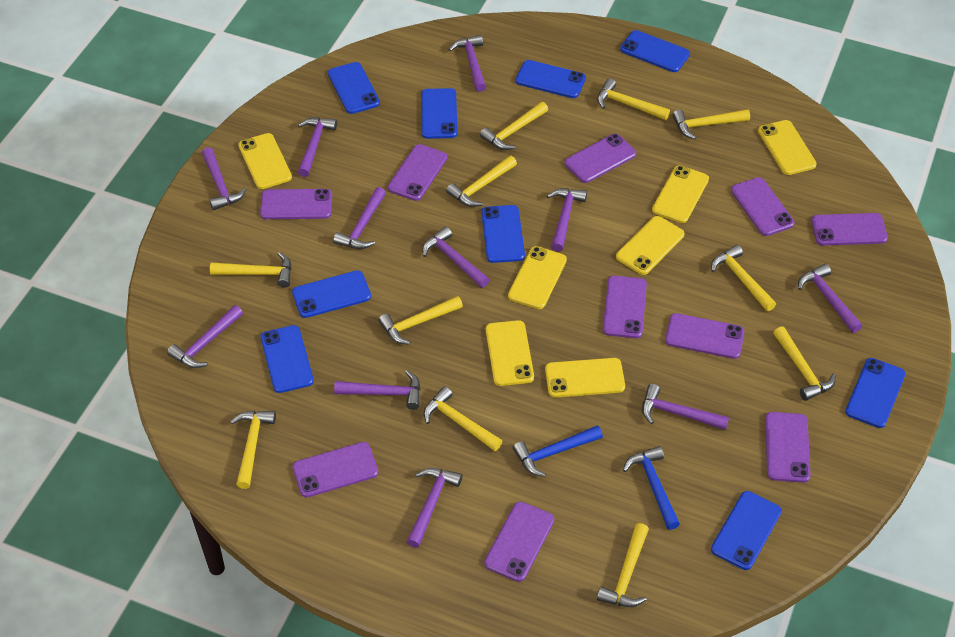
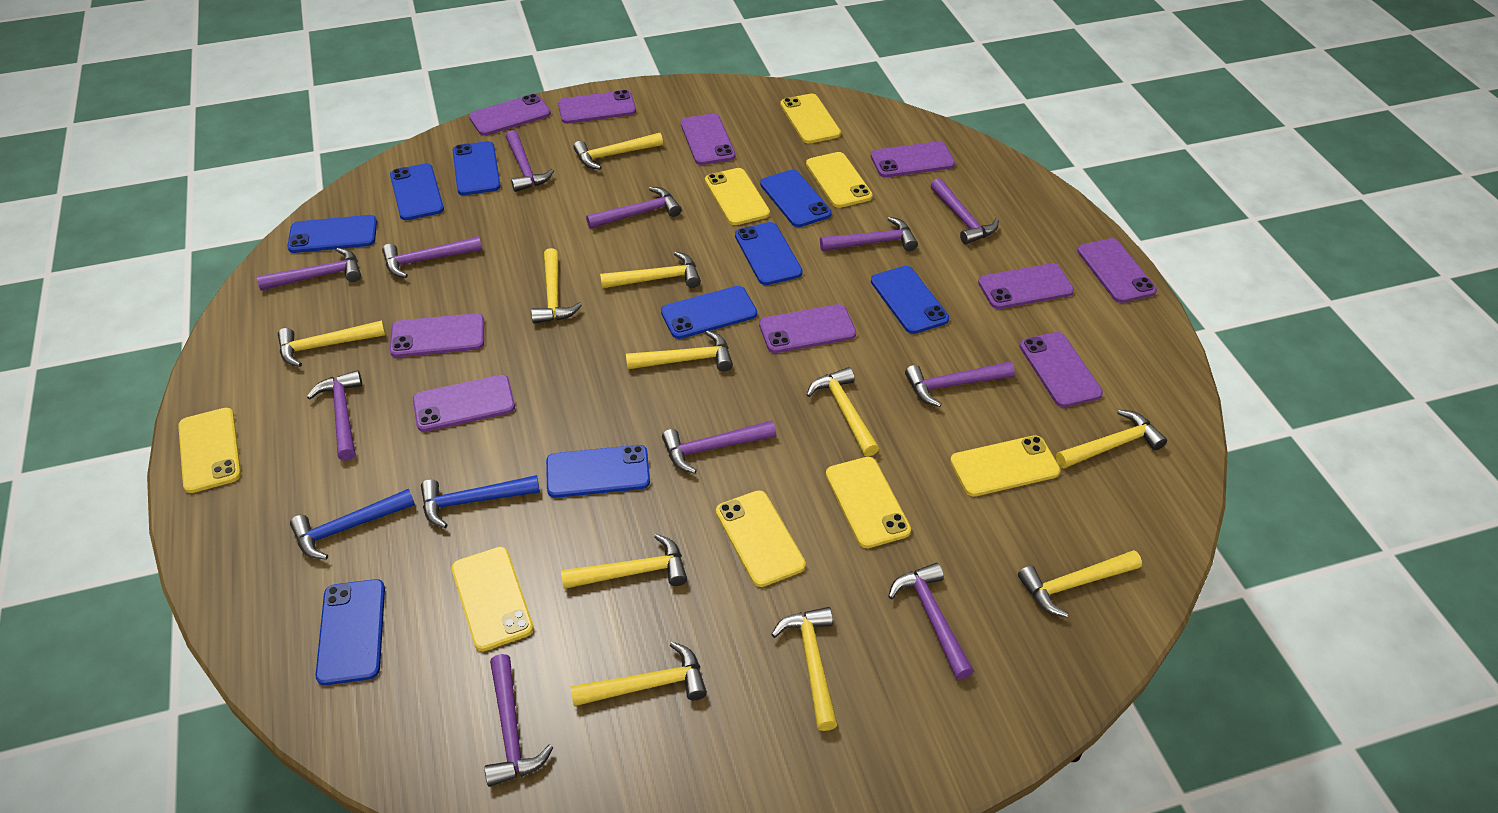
yellow phone: [238,133,292,189] [486,320,534,386] [508,246,567,309] [545,358,625,398] [616,216,685,275] [652,165,709,223] [758,120,817,175] = 7 -> [178,408,241,493] [452,547,534,651] [705,168,770,225] [716,490,806,587] [780,94,841,144] [806,152,873,208] [826,457,911,548] [950,435,1061,496] = 8

